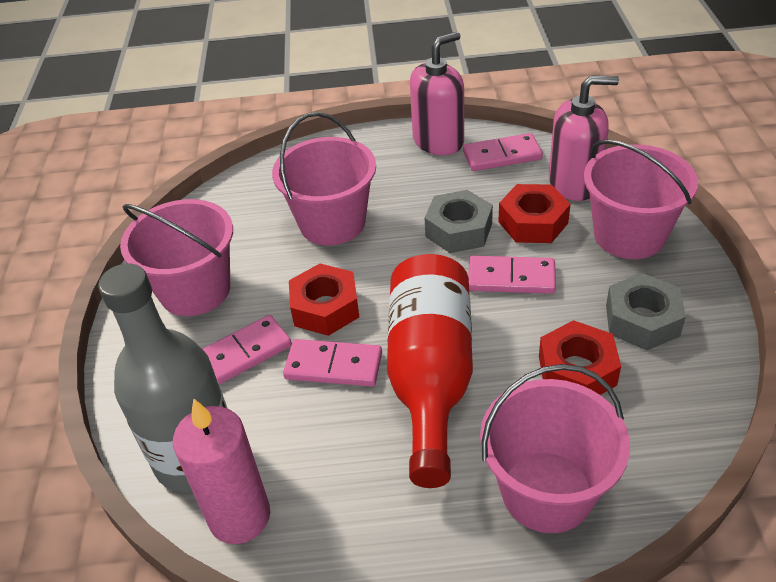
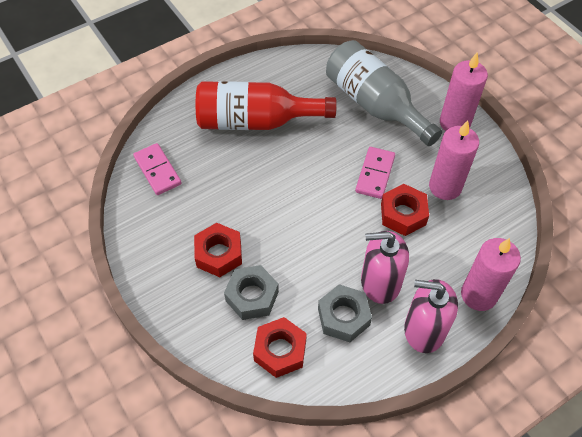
pink bucket: [120,199,233,316] [272,112,376,246] [480,364,630,533] [584,139,698,259] = 4 -> none = 0
pink candle: [173,399,270,544] = 1 -> [429,120,479,200] [440,53,488,131] [461,238,521,311] = 3
pink domino: [203,315,292,385] [283,339,382,387] [463,133,543,171] [468,256,556,294] = 4 -> [133,143,181,195] [355,147,395,199] = 2

